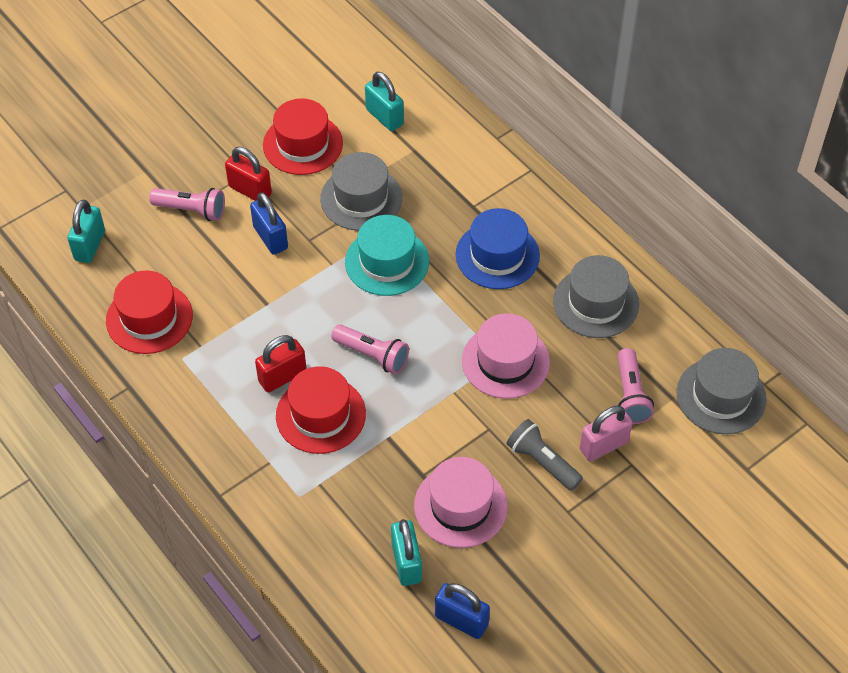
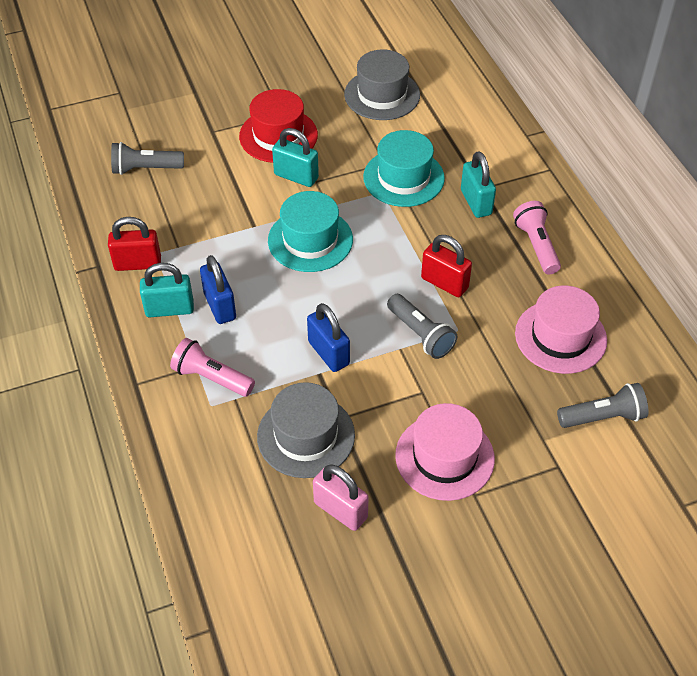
blue hat: [456,208,540,289] = 1 -> none = 0
grey flashlight: [507,419,583,491] = 1 -> [111,142,184,175] [387,294,457,359] [557,383,648,428] = 3
grey hat: [320,152,402,231] [553,255,639,338] [677,348,767,434] = 3 -> [257,382,355,478] [344,49,420,120] = 2
pink flashlight: [149,188,225,221] [331,324,409,374] [617,348,654,424] = 3 -> [170,338,255,397] [513,201,561,275] = 2
red hat: [106,270,193,354] [263,98,343,175] [276,366,366,454] = 3 -> [239,89,318,163] = 1
turquoise hat: [345,215,429,296] = 1 -> [268,191,353,272] [363,130,445,207] = 2

